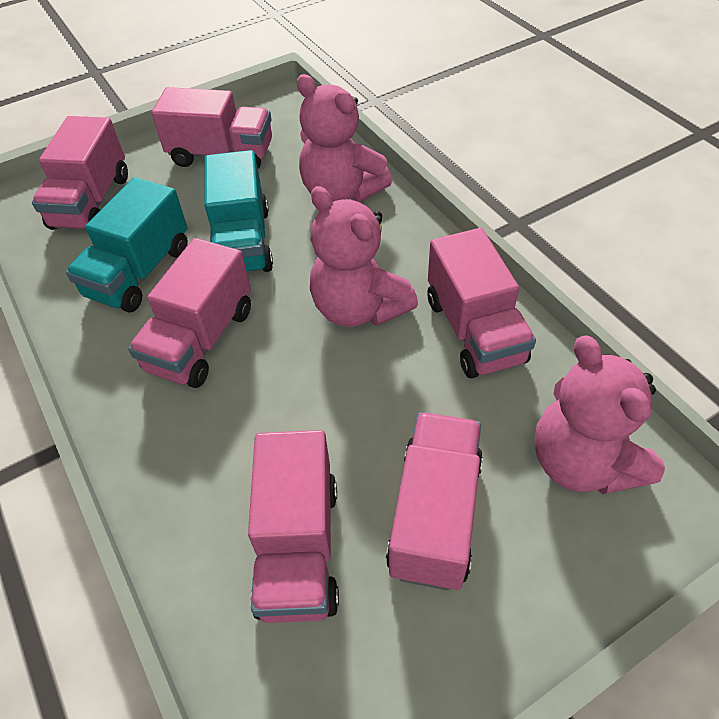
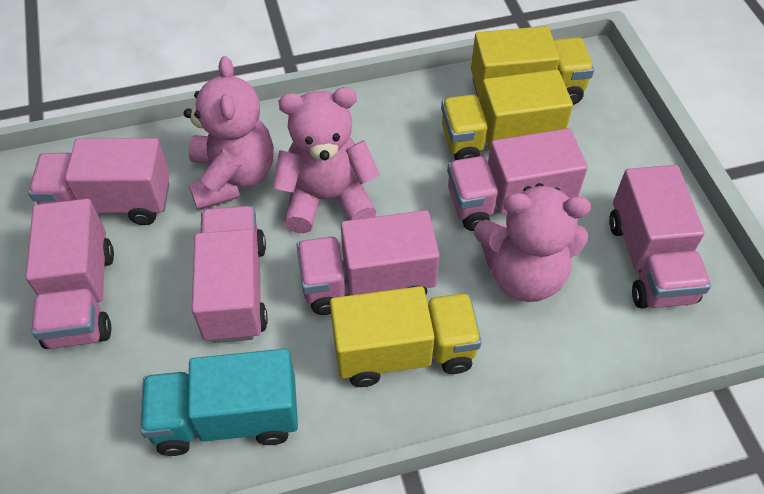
turquoise truck: [66,177,188,313] [205,150,273,273] = 2 -> [140,348,298,456] = 1
yellow truck: none = 0 -> [330,286,482,387] [441,70,573,160] [471,26,594,105] = 3

